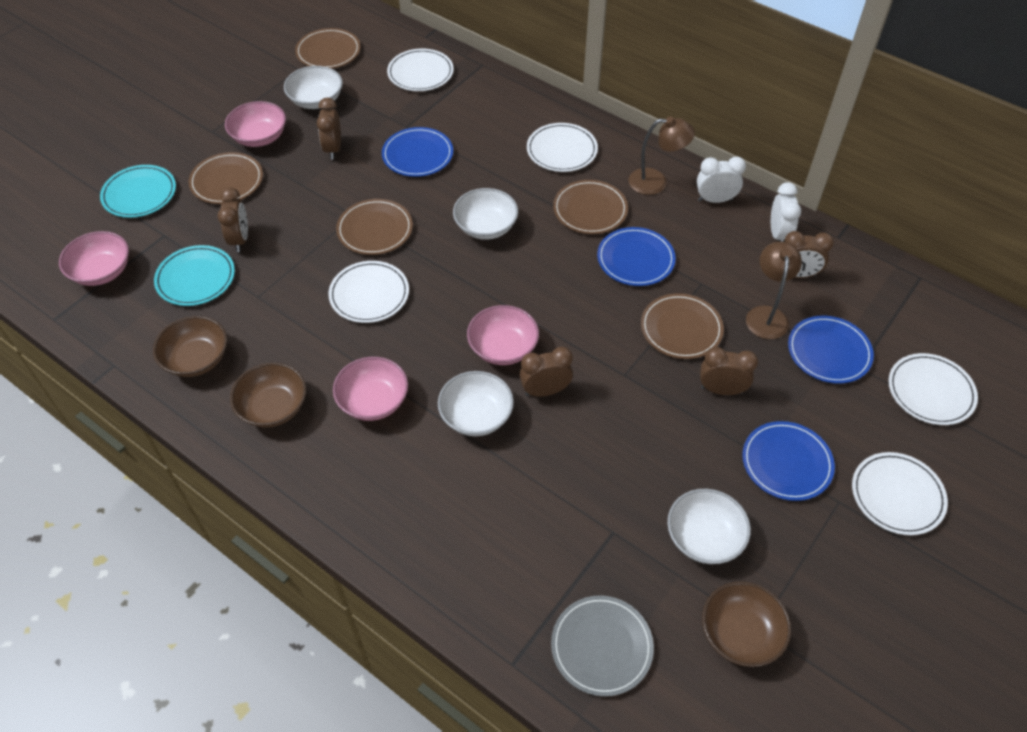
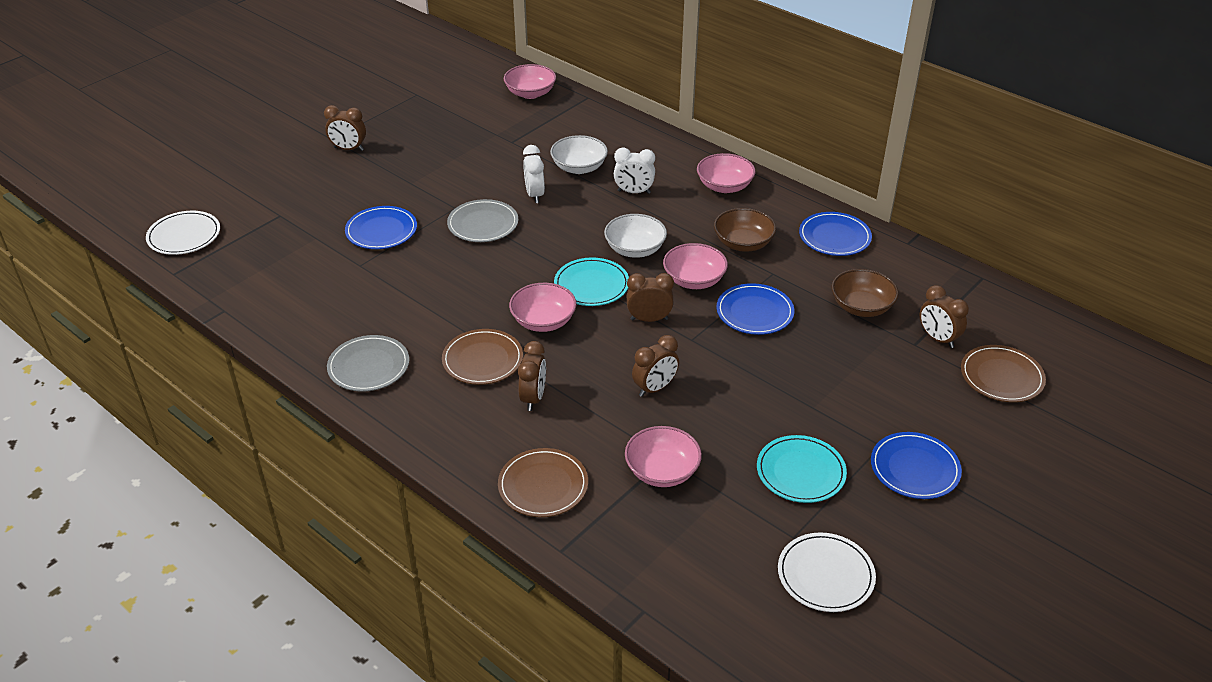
brown bowl: [153,316,227,377] [230,363,306,428] [702,581,791,667] = 3 -> [714,208,776,252] [831,269,899,317] = 2
brown lamp: [628,116,695,195] [746,241,802,339] = 2 -> none = 0
brown plate: [188,152,263,204] [295,28,361,69] [336,199,413,255] [553,180,628,234] [641,293,724,359] = 5 -> [442,329,523,385] [498,448,588,517] [961,345,1046,402] = 3
grey plate: [551,595,654,697] = 1 -> [327,335,409,392] [447,199,518,242] = 2
pink bowl: [59,231,129,286] [225,101,286,147] [333,357,408,421] [467,305,539,365] = 4 -> [504,64,556,99] [509,283,576,332] [625,426,702,487] [663,243,728,289] [697,153,756,193] = 5
white bowl: [284,66,343,109] [438,371,514,436] [453,188,518,240] [667,489,751,564] = 4 -> [550,135,608,174] [604,214,667,258] = 2
white plate: [328,261,409,323] [387,49,454,91] [527,123,598,172] [852,452,948,535] [888,353,978,425] = 5 -> [146,211,220,255] [778,532,876,612] = 2

